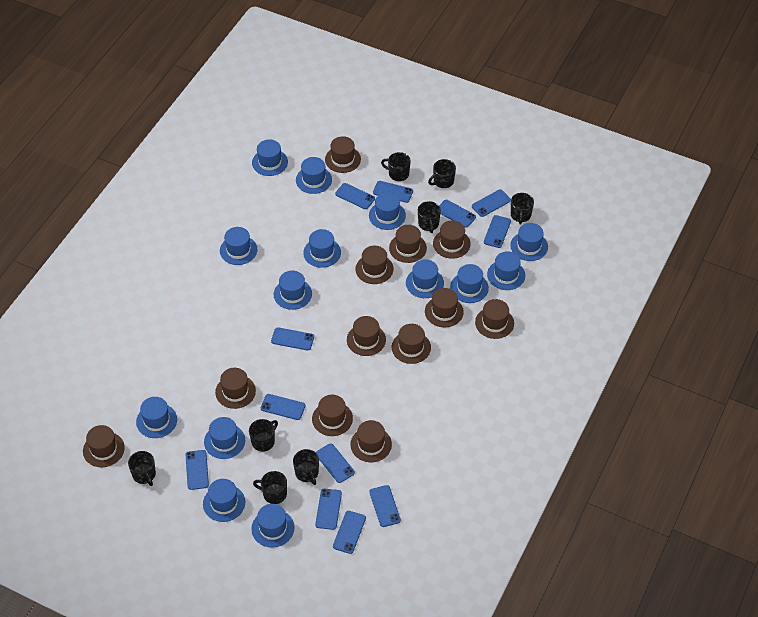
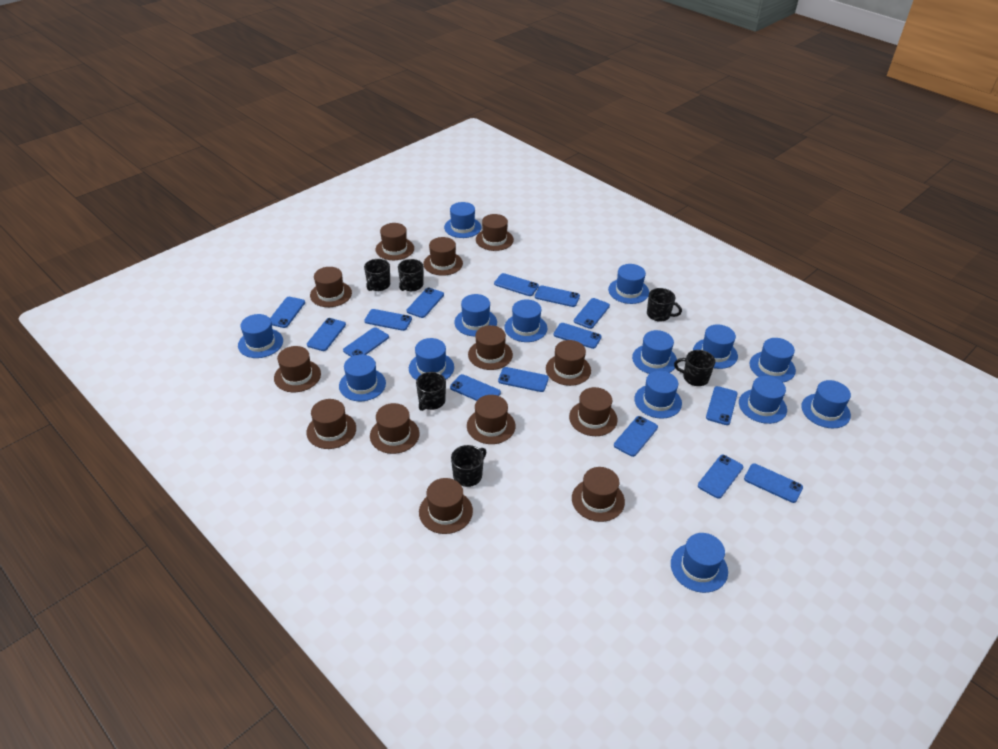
black mug: [128,451,156,486] [249,419,278,452] [253,471,287,504] [293,449,319,485] [381,152,411,181] [418,201,441,233] [428,159,456,188] [511,193,534,225] = 8 -> [364,259,390,291] [398,259,424,291] [416,372,446,411] [451,445,486,487] [647,288,682,322] [674,350,715,386] = 6
blue phone: [186,450,209,490] [261,394,306,420] [271,327,314,350] [315,488,342,530] [316,443,355,483] [333,511,366,554] [335,183,375,209] [369,485,401,527] [373,181,413,203] [439,200,476,228] [472,189,511,217] [484,215,511,248] = 12 -> [270,297,305,328] [307,318,346,351] [343,327,389,357] [364,309,412,331] [407,287,444,318] [450,374,501,401] [494,273,539,296] [498,367,549,392] [535,285,580,307] [554,323,602,349] [574,298,610,329] [614,416,658,457] [698,455,743,499] [706,386,738,425] [744,463,803,503] = 15
brown hat: [83,425,125,467] [215,368,256,409] [312,395,353,436] [325,136,361,173] [347,316,386,356] [350,420,392,462] [356,246,394,284] [389,225,427,263] [392,324,431,364] [425,288,464,327] [433,220,471,259] [475,299,514,339] = 12 -> [274,346,321,392] [306,399,356,449] [310,267,352,307] [370,403,419,454] [376,223,414,260] [419,478,473,534] [423,237,463,276] [467,395,515,444] [468,325,513,370] [476,214,514,251] [546,340,591,386] [569,387,618,436] [572,467,625,522] = 13

